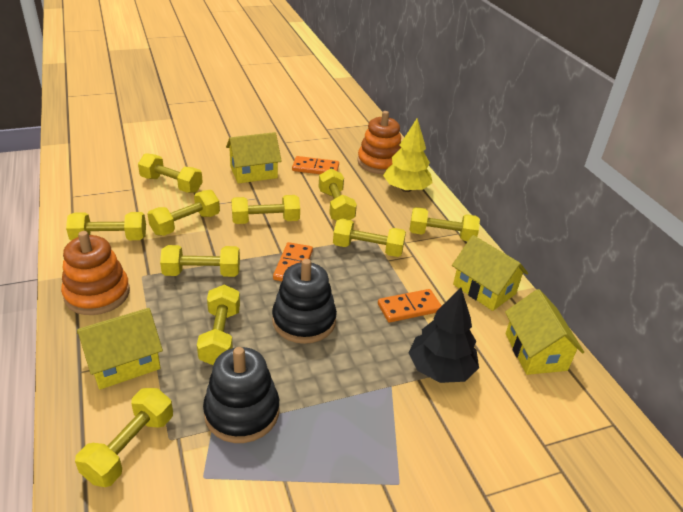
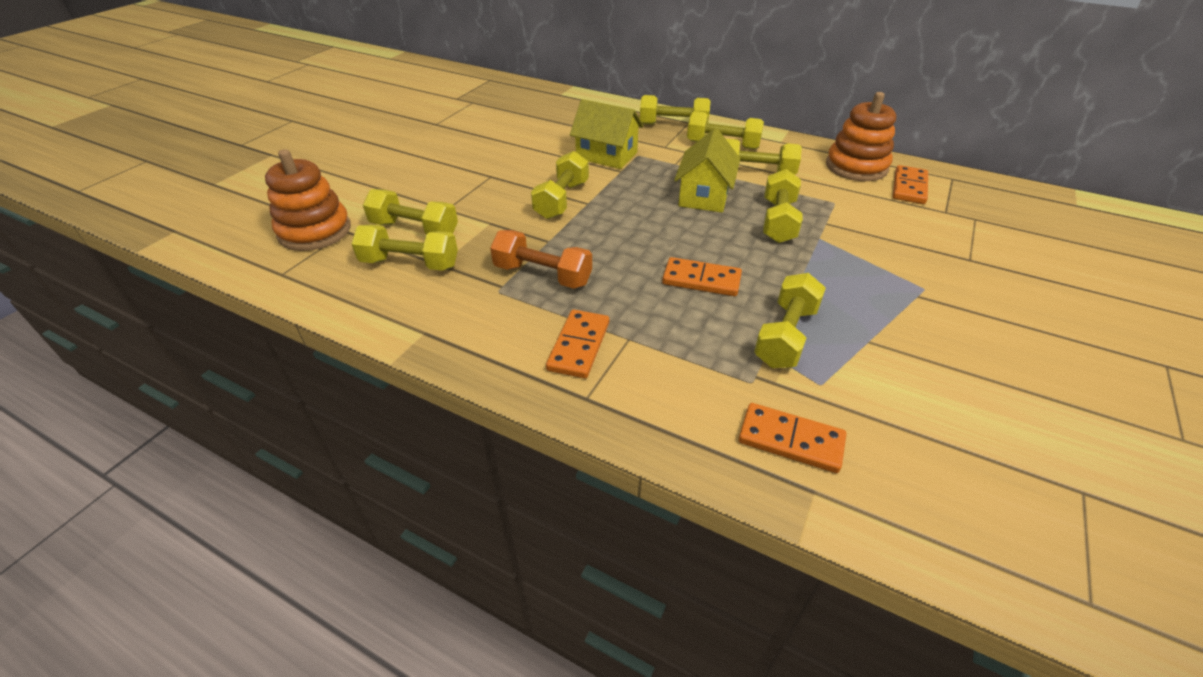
black stacking toy: [203,347,279,443] [272,259,337,344] = 2 -> none = 0
black tree: [408,288,479,383] = 1 -> none = 0
orange domino: [273,242,313,281] [292,156,339,174] [378,289,442,323] = 3 -> [546,310,609,378] [662,257,742,296] [739,403,846,473] [893,165,928,204] = 4
orange dumbbell: none = 0 -> [490,230,592,289] = 1
yellow dumbbell: [66,212,146,241] [75,388,173,487] [138,153,203,193] [148,190,220,236] [160,245,240,277] [197,285,240,365] [231,195,300,224] [319,169,357,221] [333,218,406,257] [409,207,480,241] = 10 -> [352,225,458,271] [363,189,458,234] [531,151,589,219] [640,95,711,125] [687,111,764,150] [726,139,802,175] [754,273,826,368] [763,169,803,243] = 8
yellow house: [77,308,163,390] [226,132,282,184] [452,235,528,311] [505,289,584,375] = 4 -> [570,99,643,169] [674,128,740,213] = 2
yellow tree: [383,118,433,192] = 1 -> none = 0

